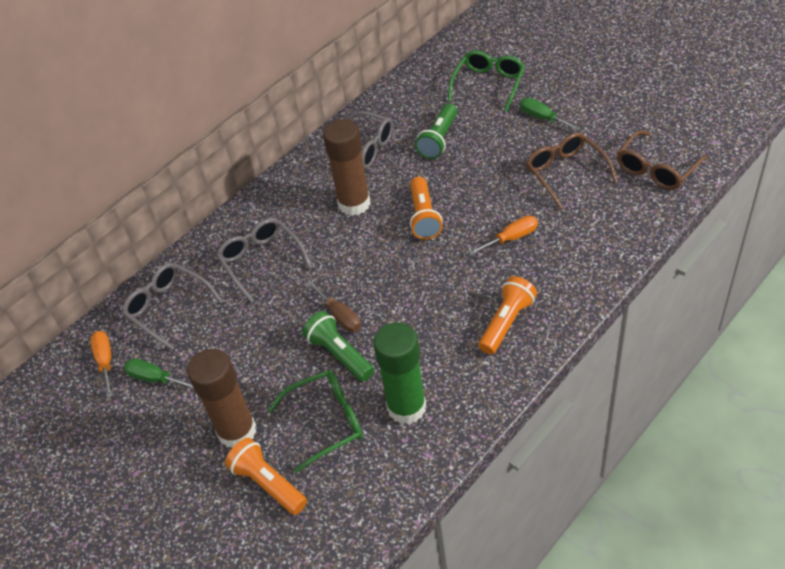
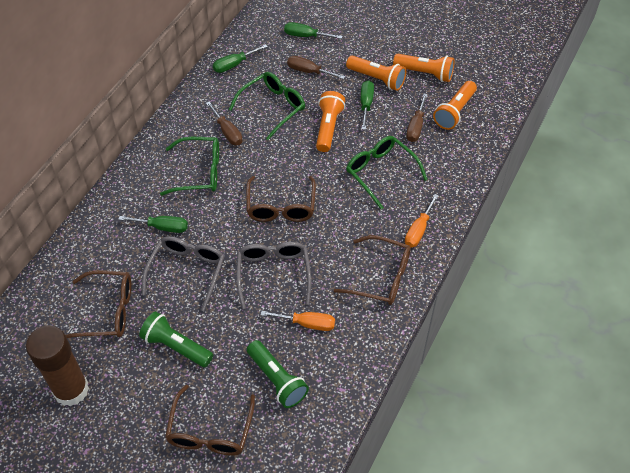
brown glasses: [526,132,618,210] [617,130,708,190] = 2 -> [65,270,131,338] [165,385,255,456] [246,176,316,222] [334,235,411,305] = 4
brown glue stick: [187,349,257,448] [323,119,371,216] = 2 -> [26,325,89,406] = 1
brown screwdriver: [306,280,361,332] = 1 -> [206,102,243,145] [287,56,345,79] [406,94,428,142] = 3
green glasses: [268,370,363,473] [448,50,525,112] = 2 -> [160,137,219,196] [229,72,305,140] [346,136,427,210] = 3
green glue stick: [373,322,426,424] = 1 -> none = 0
green screwdriver: [124,359,194,389] [520,98,581,131] = 2 -> [118,216,188,233] [213,44,268,73] [284,22,343,39] [361,80,374,130] = 4
grey glasses: [122,263,223,350] [216,218,312,302] [315,111,393,169] = 3 -> [142,236,224,311] [236,242,311,309] = 2
orange flashlight: [225,438,307,515] [410,177,443,240] [478,276,537,355] = 3 -> [316,91,345,152] [346,56,406,91] [393,54,455,82] [433,81,477,130] = 4

